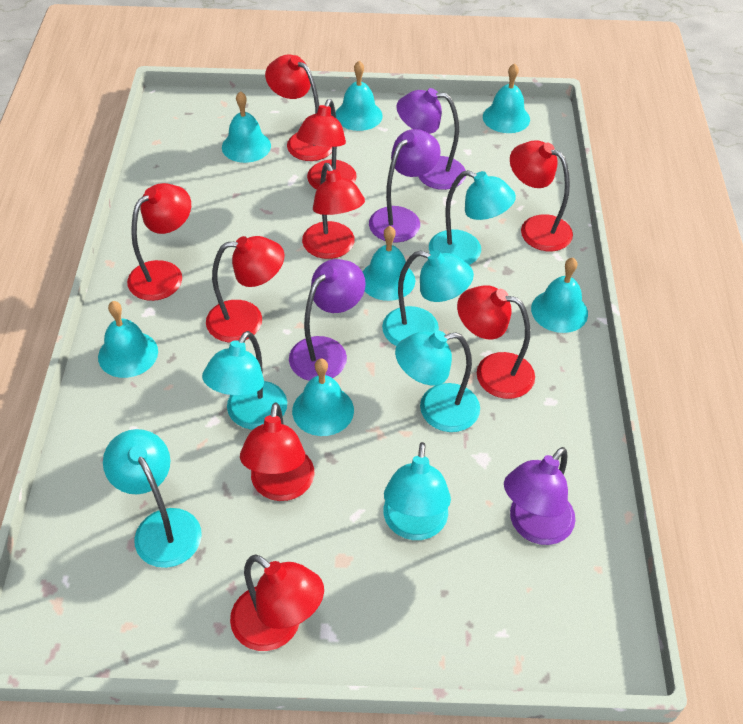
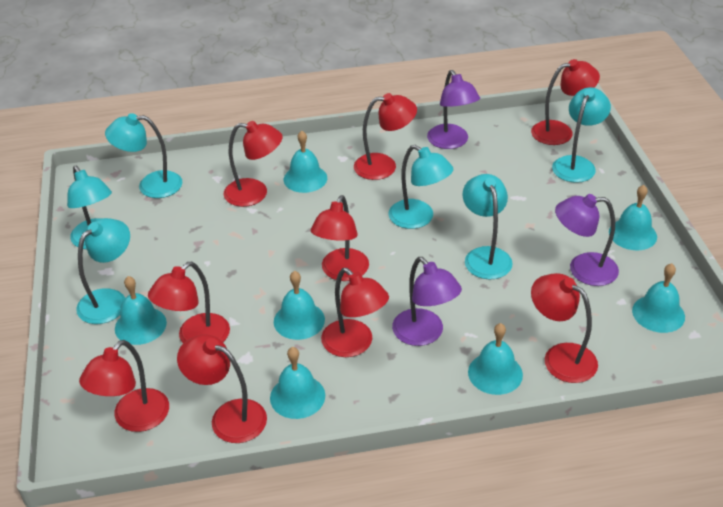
purple lamp: [289,259,366,381] [369,129,441,242] [397,88,466,190] [504,447,575,545] = 4 -> [392,257,462,346] [427,70,480,149] [555,194,619,286] = 3

